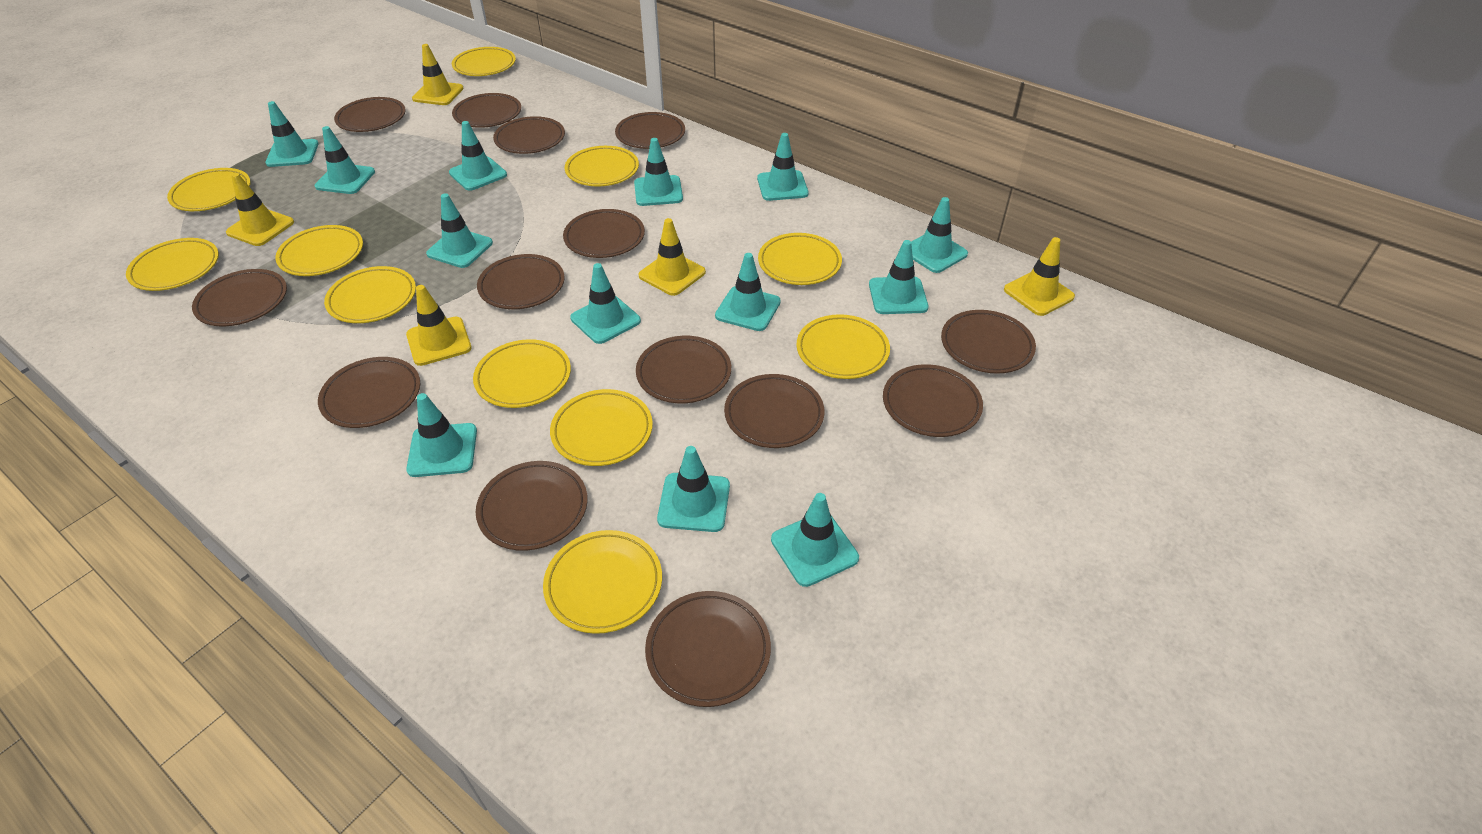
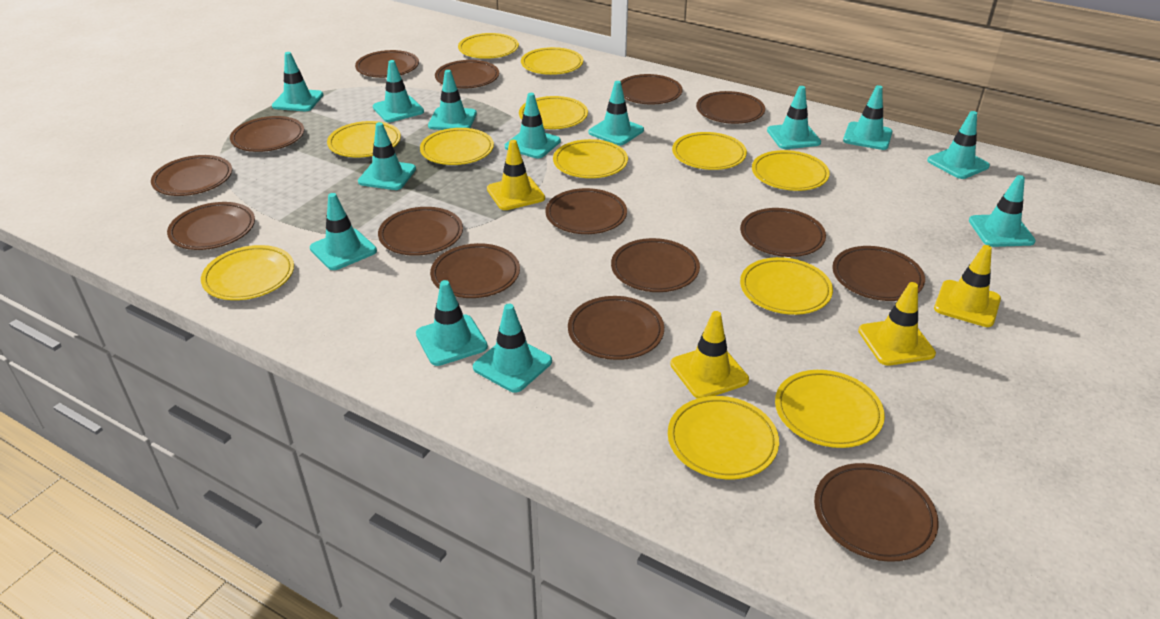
brown plate: [192,269,287,326] [318,357,420,428] [334,97,406,132] [452,93,521,128] [476,461,588,551] [477,254,565,309] [493,116,565,154] [563,209,645,258] [615,112,685,149] [636,336,731,403] [645,591,771,707] [724,374,824,448] [883,364,983,437] [941,310,1036,374] = 14 -> [151,155,232,196] [167,202,255,250] [230,116,304,152] [355,50,419,78] [378,207,463,256] [430,243,520,298] [435,60,499,89] [545,188,627,234] [568,296,664,360] [611,238,700,292] [621,74,683,105] [696,91,765,124] [740,208,826,257] [814,463,939,562] [832,246,925,301] = 15
yellow plate: [126,238,219,291] [167,168,251,211] [275,225,363,276] [324,266,416,323] [452,47,516,76] [473,339,571,408] [543,530,662,634] [550,389,653,466] [565,146,639,186] [758,233,842,285] [797,314,890,379] = 11 -> [201,245,294,300] [327,121,401,157] [420,128,494,165] [458,33,519,59] [519,96,588,129] [521,47,583,75] [553,139,628,178] [668,396,779,479] [672,132,747,170] [740,257,833,315] [752,150,830,191] [775,370,885,448] = 12
yellow traffic cone: [226,173,294,246] [406,285,472,366] [412,44,464,105] [638,218,706,296] [1004,237,1075,316] = 5 -> [487,140,545,210] [670,311,749,399] [858,282,936,366] [934,245,1001,327] = 4

